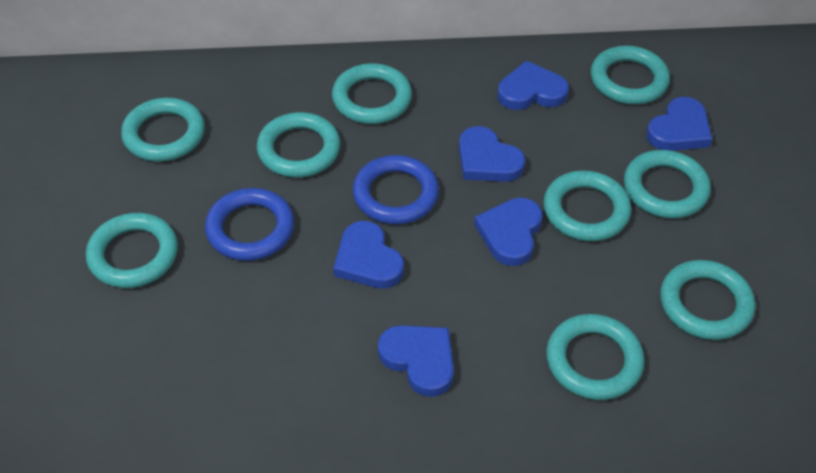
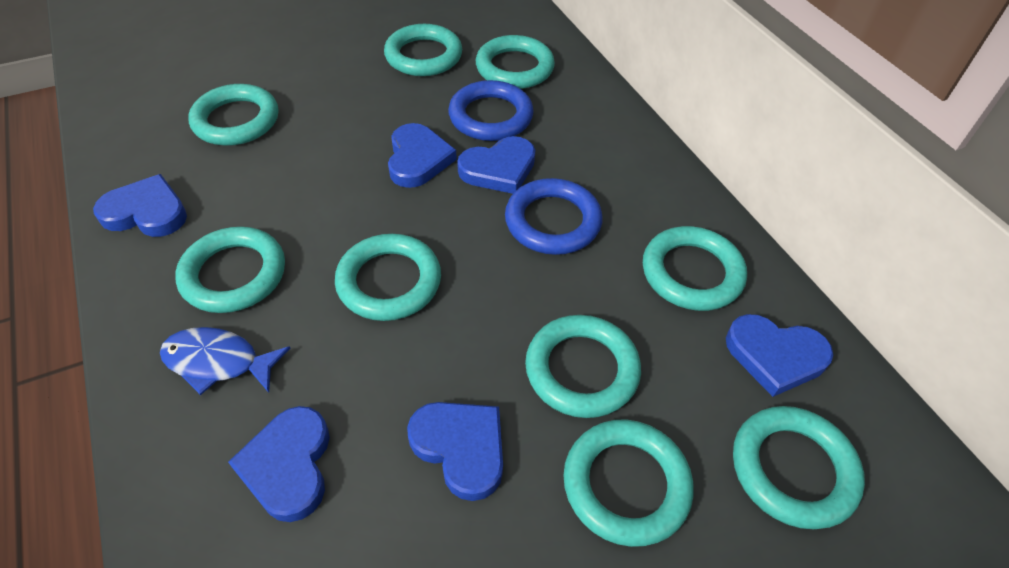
blue fish: none = 0 -> [160,327,290,395] = 1

